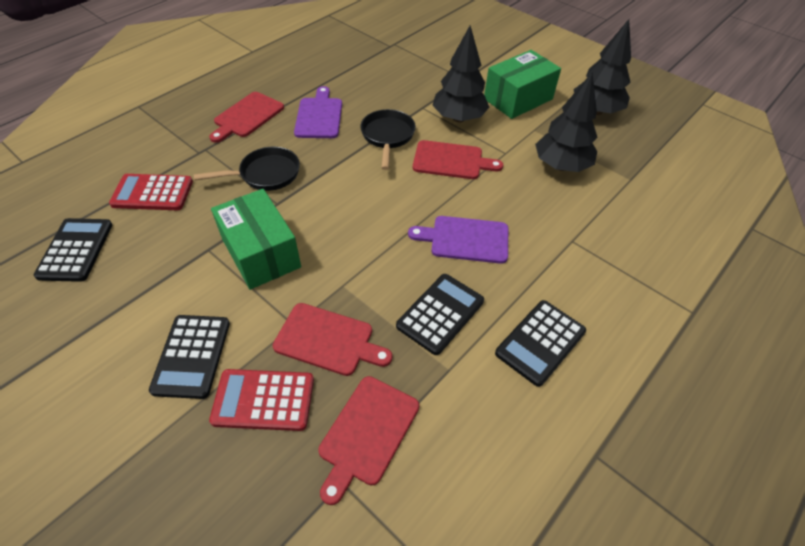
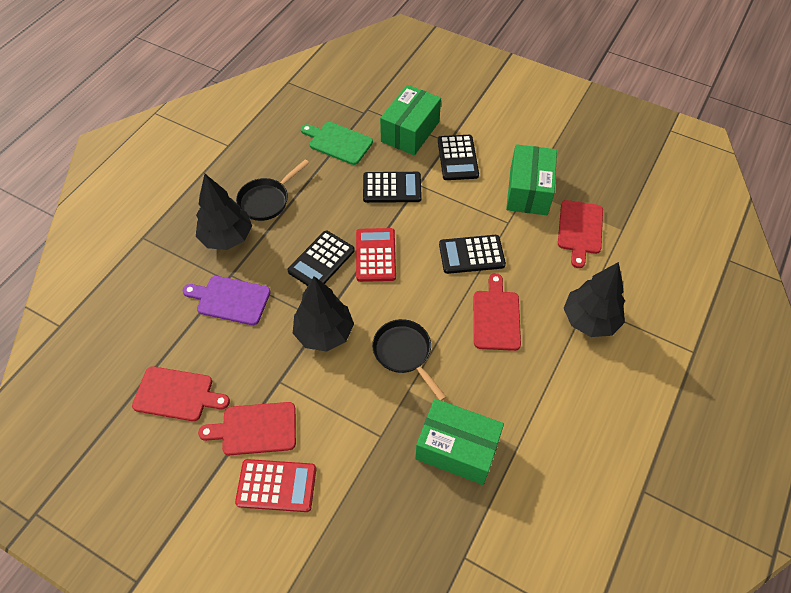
green box: [211,189,301,290] [484,50,561,119] = 2 -> [380,85,441,155] [415,399,504,485] [506,144,557,215] = 3
green cutting board: none = 0 -> [301,122,373,165] = 1
purple cutting board: [294,86,342,138] [408,216,508,264] = 2 -> [183,276,271,325] = 1

